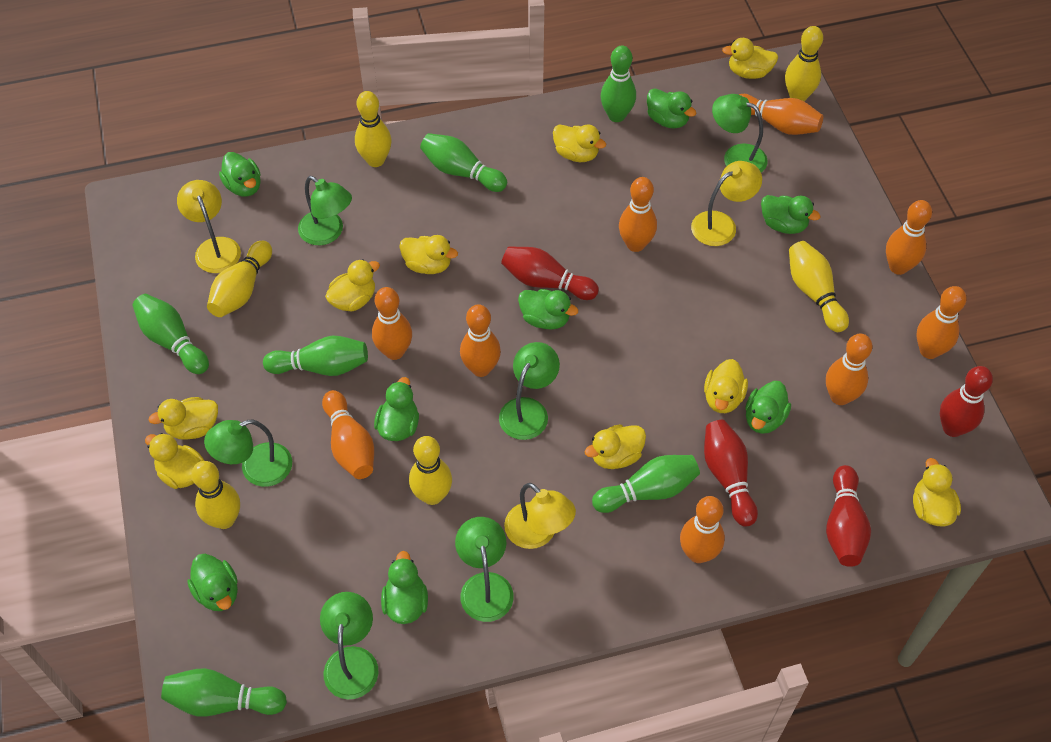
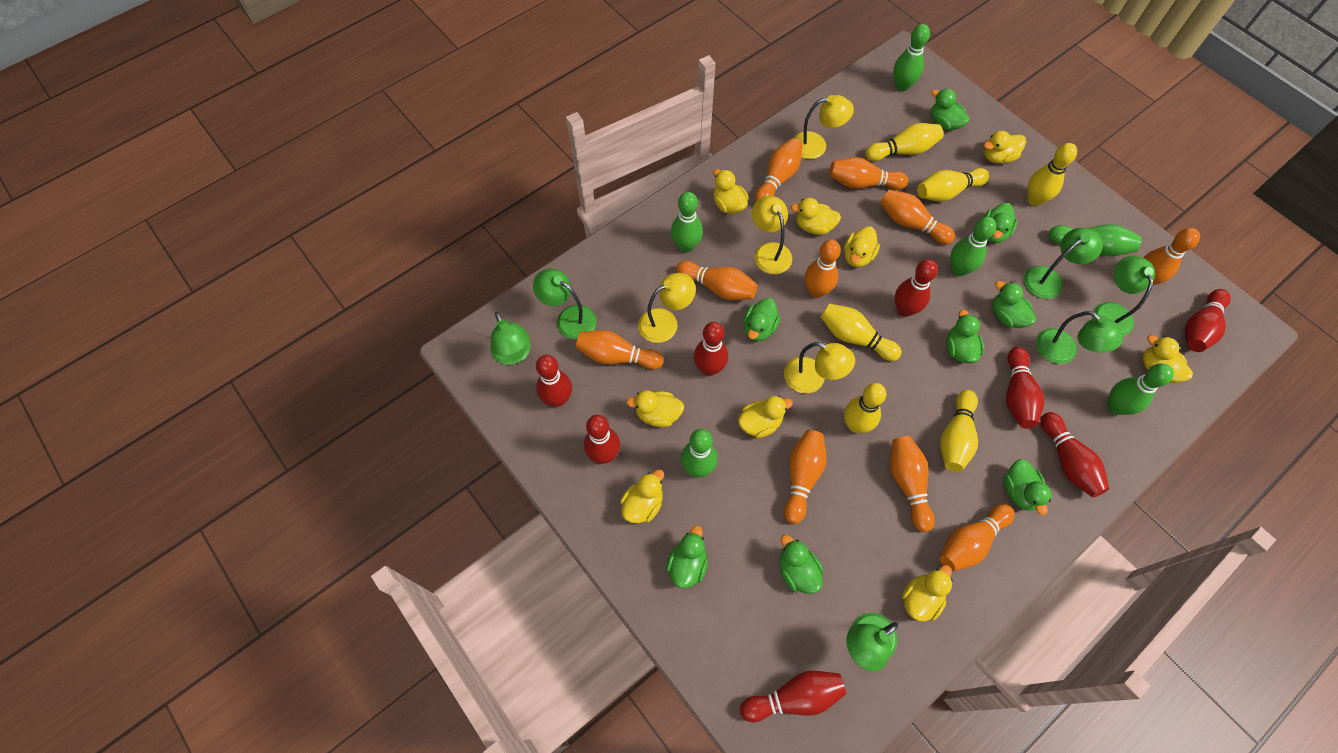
orange bowling pin: [322,390,374,479] [372,287,412,360] [460,304,501,377] [619,177,657,252] [680,496,725,563] [739,94,823,135] [826,334,873,405] [886,200,932,275] [917,286,967,359] = 9 -> [576,330,664,370] [676,261,757,300] [755,138,803,202] [784,430,827,524] [805,240,841,298] [829,157,908,190] [880,190,955,244] [890,436,935,532] [940,504,1015,572] [1143,228,1200,285] = 10
red bowling pin: [501,246,599,300] [704,420,758,527] [826,465,871,567] [940,366,993,437] = 4 -> [536,355,572,407] [584,415,620,464] [694,322,728,376] [740,671,846,723] [895,259,938,317] [1006,347,1044,429] [1040,412,1109,497] [1185,289,1231,352] = 8
yellow lamp: [177,180,241,273] [504,483,576,549] [691,161,762,246] = 3 -> [638,273,696,343] [752,195,792,274] [784,342,855,394] [793,95,854,159] = 4

